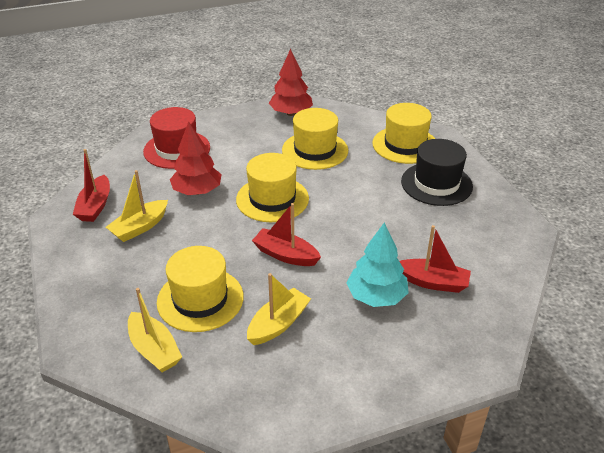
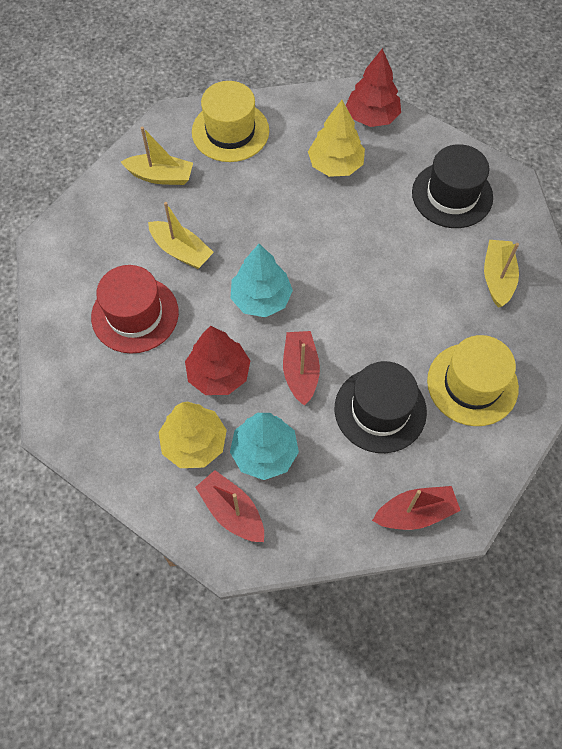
black hat: [401,139,473,206] = 1 -> [335,361,427,453] [412,144,493,228] = 2
turquoise tree: [346,222,409,307] = 1 -> [230,244,293,317] [230,413,299,480] = 2
yellow hat: [157,246,244,332] [236,153,309,222] [282,108,348,170] [372,103,435,164] = 4 -> [192,81,269,162] [427,335,519,426] = 2
yellow tree: none = 0 -> [158,402,227,468] [308,100,365,177] = 2

